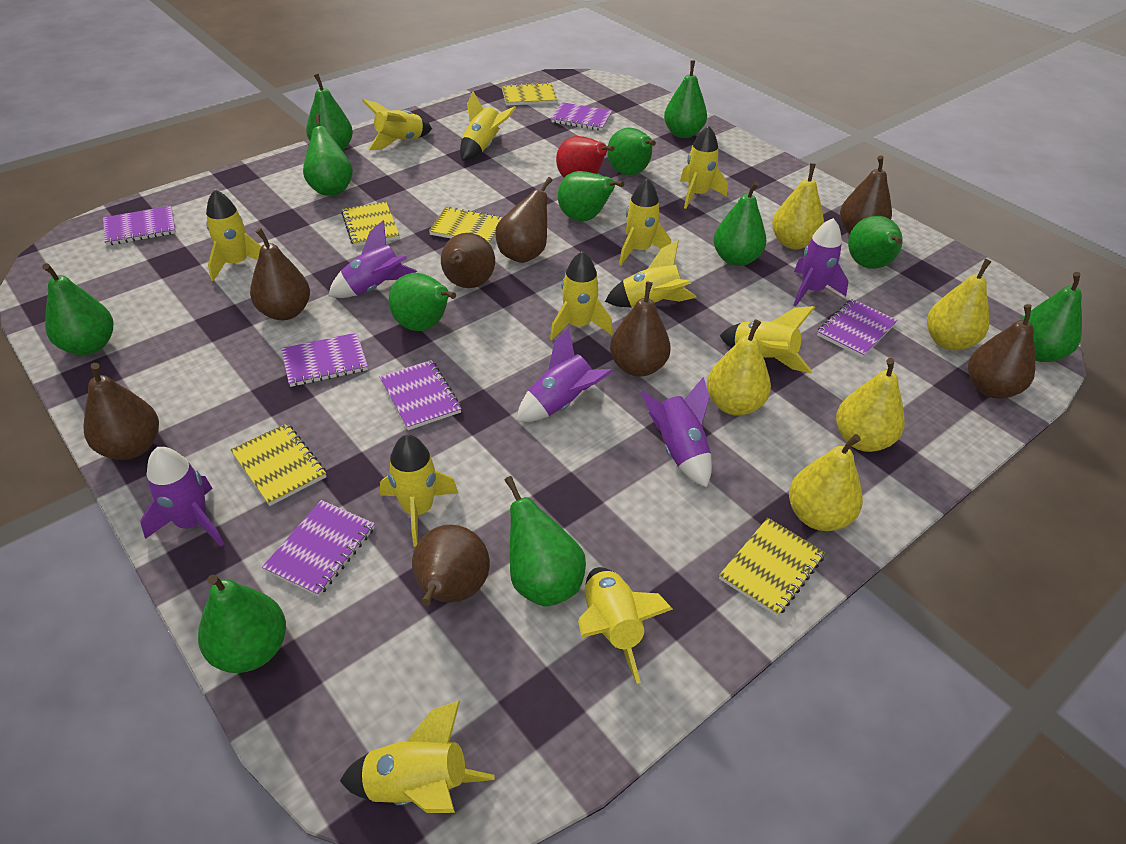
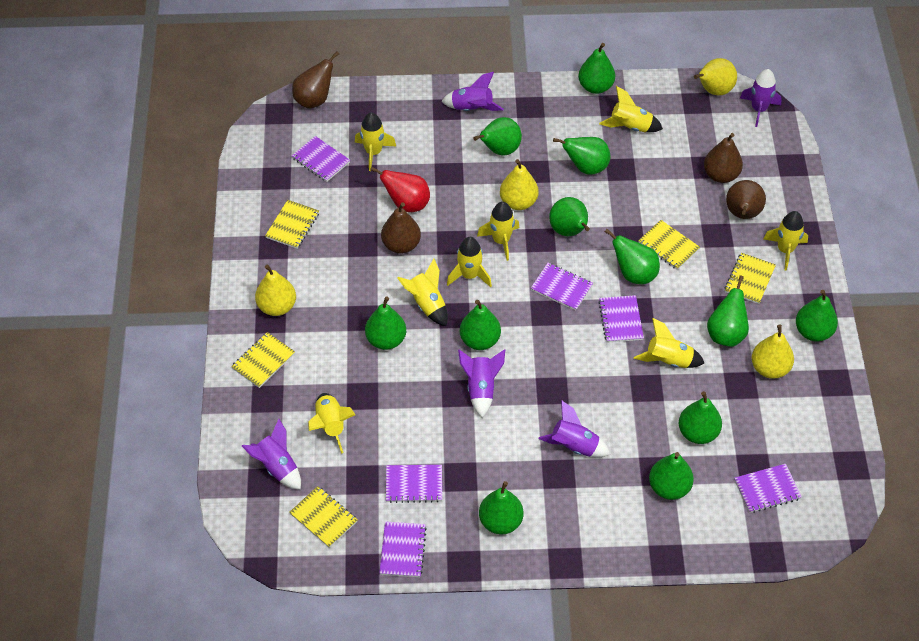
brown pear: [83,363,159,460] [250,228,310,320] [412,525,490,606] [441,233,495,288] [495,177,553,263] [610,282,671,377] [840,155,892,234] [968,304,1035,399] = 8 -> [292,51,339,109] [381,203,421,254] [704,133,743,183] [726,180,766,219] = 4
yellow pear: [707,319,771,416] [772,163,824,249] [789,434,863,531] [836,358,905,452] [927,259,992,350] = 5 -> [255,265,296,316] [500,159,539,210] [694,58,737,96] [752,325,794,379] = 4
yellow rocket: [206,190,262,281] [340,701,495,813] [362,99,432,150] [380,434,458,547] [460,91,516,161] [550,251,613,341] [578,567,673,684] [605,240,697,307] [619,179,671,265] [680,126,728,209] [720,306,815,373] = 11 -> [308,393,355,454] [355,112,396,171] [398,259,448,326] [447,237,492,287] [477,202,519,261] [599,86,663,132] [634,318,704,368] [763,211,808,271] = 8

